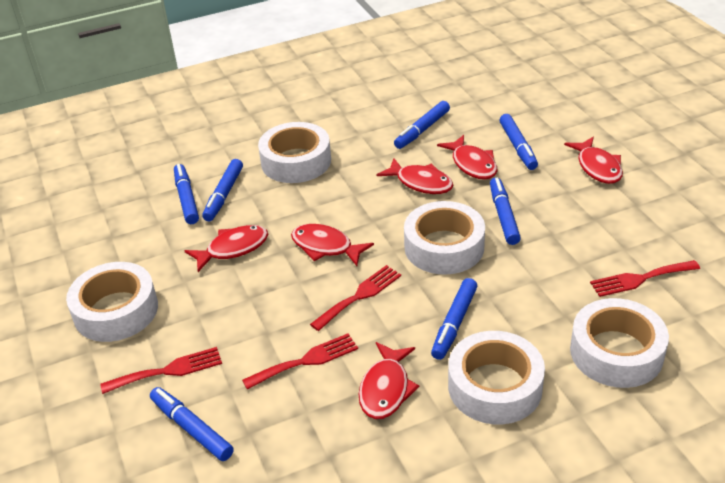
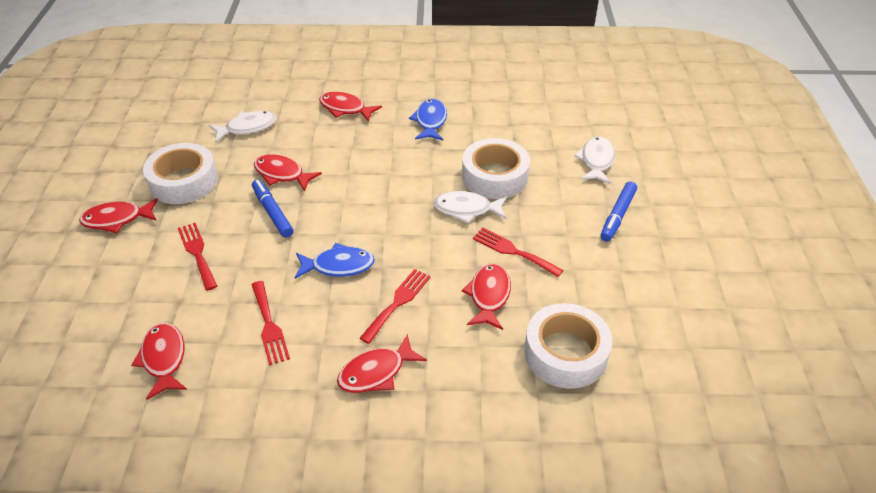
blue fish: none = 0 -> [294,243,375,279] [409,99,447,140] = 2
blue marker: [150,387,234,461] [174,164,199,224] [202,159,243,221] [394,101,450,149] [431,278,477,360] [490,177,521,245] [499,114,538,170] = 7 -> [252,179,293,238] [600,182,637,242] = 2
white fish: none = 0 -> [209,111,276,142] [433,191,507,223] [574,137,615,184] = 3
white tape: [66,262,158,342] [258,122,331,183] [404,201,485,274] [448,331,545,424] [570,298,669,388] = 5 -> [143,143,218,204] [462,138,530,199] [524,303,612,389] = 3

